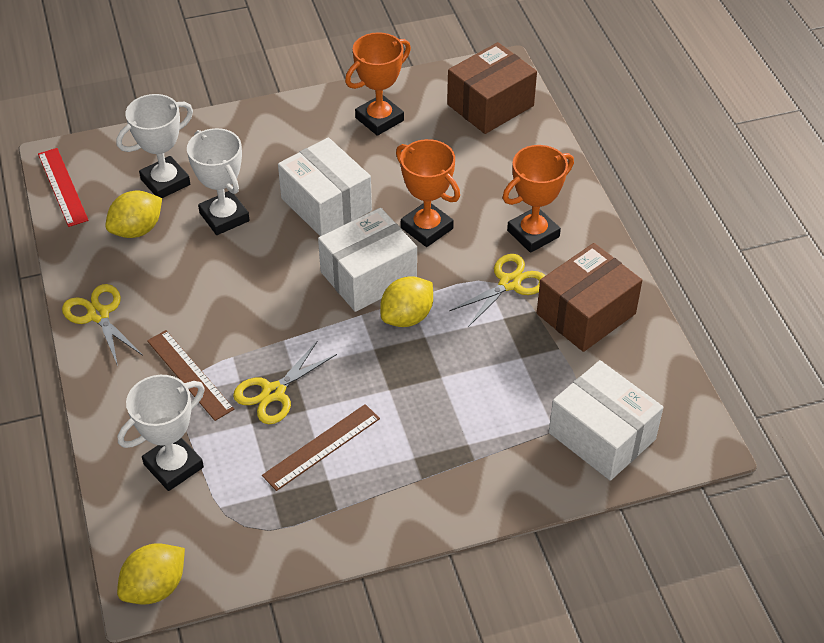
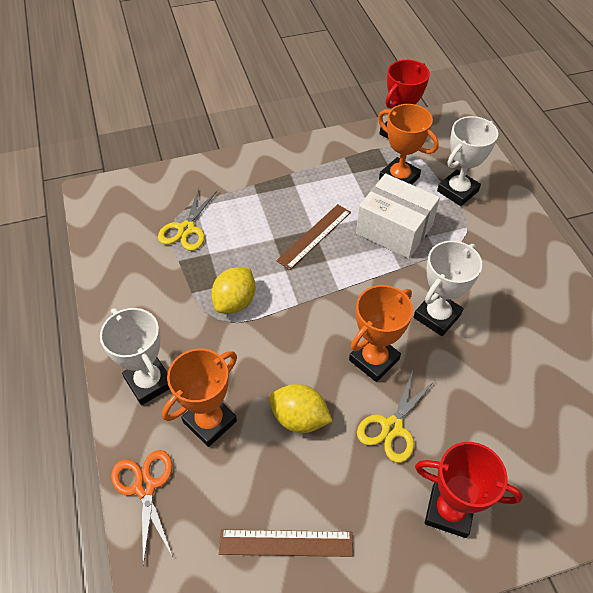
brown box: [447,42,537,134] [537,243,642,352] = 2 -> none = 0
orange scissors: none = 0 -> [111,450,173,565] = 1
red ruler: [38,148,89,227] = 1 -> none = 0
red trophy: none = 0 -> [379,60,430,139] [415,442,523,538] = 2
white box: [278,137,372,236] [318,208,417,312] [549,360,663,481] = 3 -> [356,173,440,259] = 1
yellow lemon: [105,191,162,238] [117,543,185,604] [380,276,433,327] = 3 -> [211,268,256,314] [269,384,333,433] = 2
yellow scissors: [62,284,143,366] [233,340,337,424] [449,254,545,327] = 3 -> [158,187,217,251] [357,370,435,463] = 2

